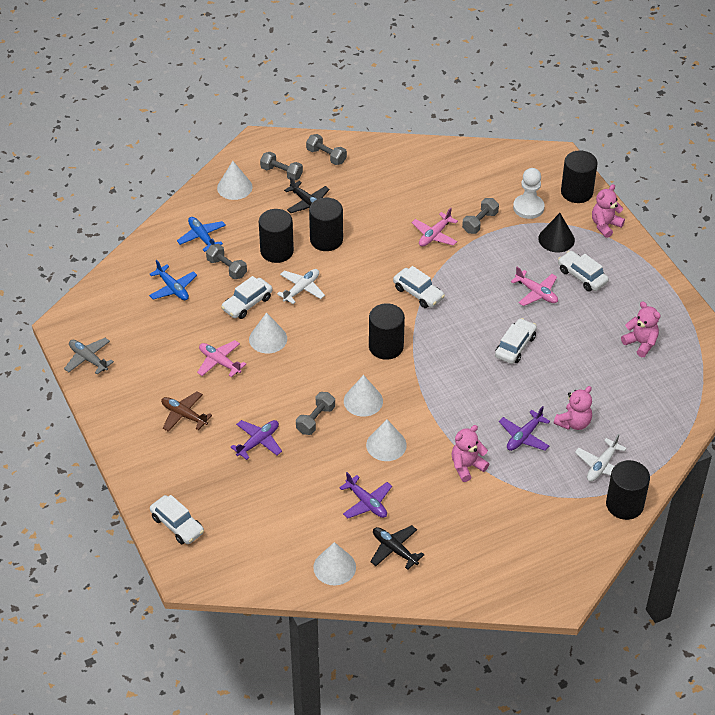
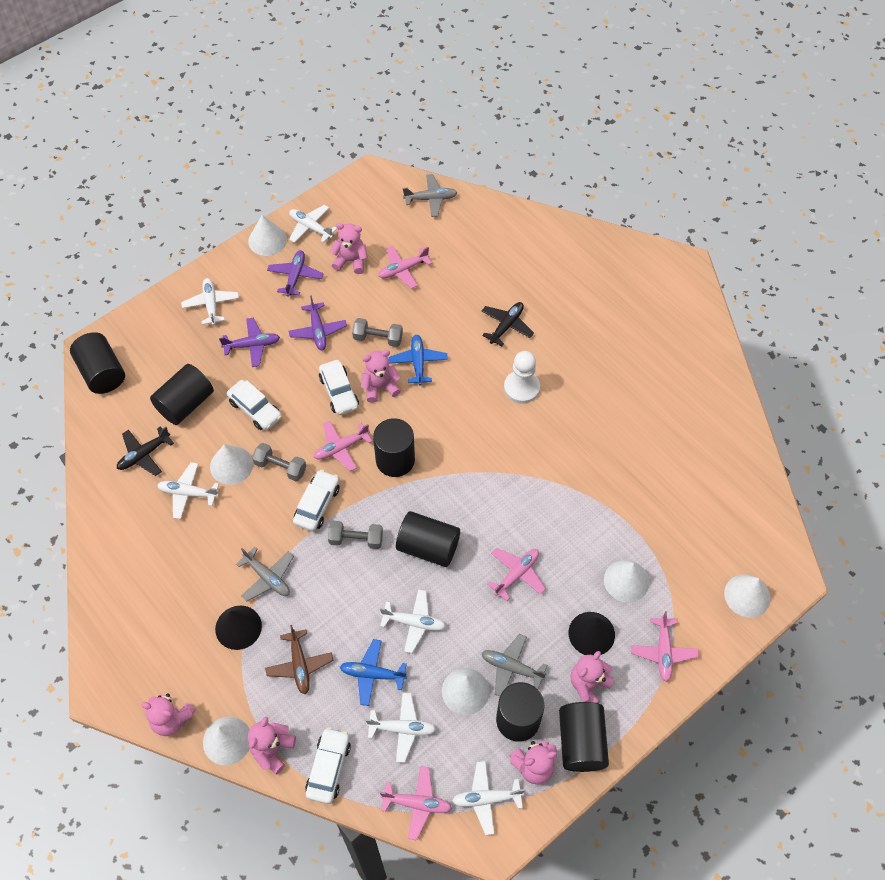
black cone: [538,213,575,252] = 1 -> [215,606,262,650] [569,612,615,655] = 2
black cylinder: [259,209,294,263] [309,198,343,251] [369,303,405,360] [561,150,597,203] [606,460,650,520] = 5 -> [70,332,125,394] [150,364,214,425] [373,418,415,477] [396,511,460,567] [496,682,544,742] [559,702,609,772] = 6
grey dumbbell: [206,244,247,279] [260,152,303,181] [296,392,335,435] [306,134,347,165] [462,198,499,234] = 5 -> [252,443,306,481] [328,521,383,549] [352,318,403,347] = 3
grey plane: [64,338,114,375] = 1 -> [236,547,294,601] [403,174,457,217] [482,634,547,697] = 3
pink plane: [197,340,246,377] [412,208,458,246] [511,267,558,306] = 3 -> [314,421,373,471] [378,245,432,288] [380,766,452,840] [487,548,546,601] [631,611,699,682] = 5
pink teddy bear: [451,425,489,482] [554,386,592,430] [592,184,625,238] [621,301,660,357] = 4 -> [141,693,196,736] [248,717,296,774] [330,223,368,274] [361,350,401,403] [509,741,557,784] [570,651,614,703] = 6
white car: [150,495,204,544] [221,276,273,319] [393,266,445,308] [495,318,537,364] [558,251,609,292] = 5 -> [227,380,282,430] [293,470,339,532] [305,727,351,804] [319,360,359,415] = 4
white cone: [217,161,253,200] [249,312,287,354] [313,542,356,585] [344,375,383,417] [366,419,407,461] = 5 -> [203,717,249,765] [210,444,253,485] [248,215,287,256] [442,668,489,715] [604,560,649,603] [724,574,770,618] = 6
white plane: [277,269,325,304] [575,434,627,482] = 2 -> [157,462,219,519] [181,278,239,325] [289,205,337,243] [366,693,436,763] [380,589,446,653] [452,761,525,835] = 6

